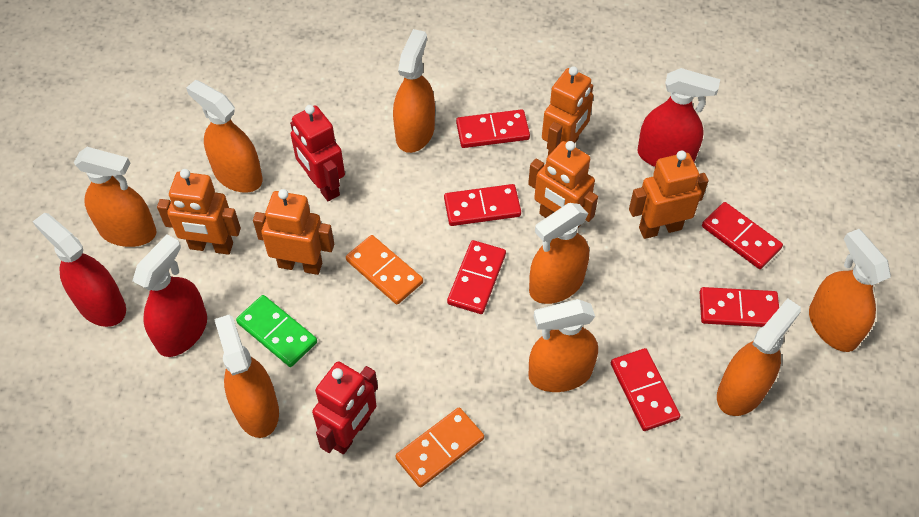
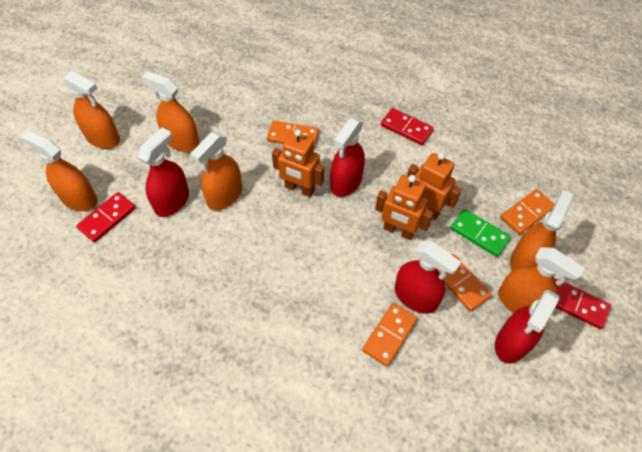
orange domino: [346,235,423,304] [395,407,484,487] = 2 -> [267,121,319,148] [362,303,418,367] [437,254,491,312] [500,189,555,235] = 4
orange robot: [157,169,241,255] [253,189,334,275] [528,141,598,228] [542,66,593,156] [629,150,708,239] = 5 -> [272,129,324,197] [375,175,434,240] [407,153,462,220] = 3
orange spray bottle: [74,147,156,247] [186,80,263,193] [214,315,279,438] [393,29,435,153] [528,299,598,392] [529,203,589,304] [717,298,801,416] [809,229,891,352] = 8 -> [21,130,98,211] [62,71,120,149] [141,71,200,152] [191,132,242,210] [498,247,585,313] [510,190,574,271] = 6
red domino: [444,184,521,226] [447,240,506,314] [456,109,530,148] [611,348,680,431] [700,287,779,327] [702,202,783,269] = 6 -> [76,192,136,243] [381,108,434,145] [554,278,611,329] = 3
red robot: [290,105,345,201] [312,361,378,454] = 2 -> none = 0
red spray bottle: [33,213,126,327] [132,235,207,357] [638,68,720,167] = 3 -> [137,127,189,217] [330,118,365,197] [395,241,461,314] [495,290,559,364] = 4

